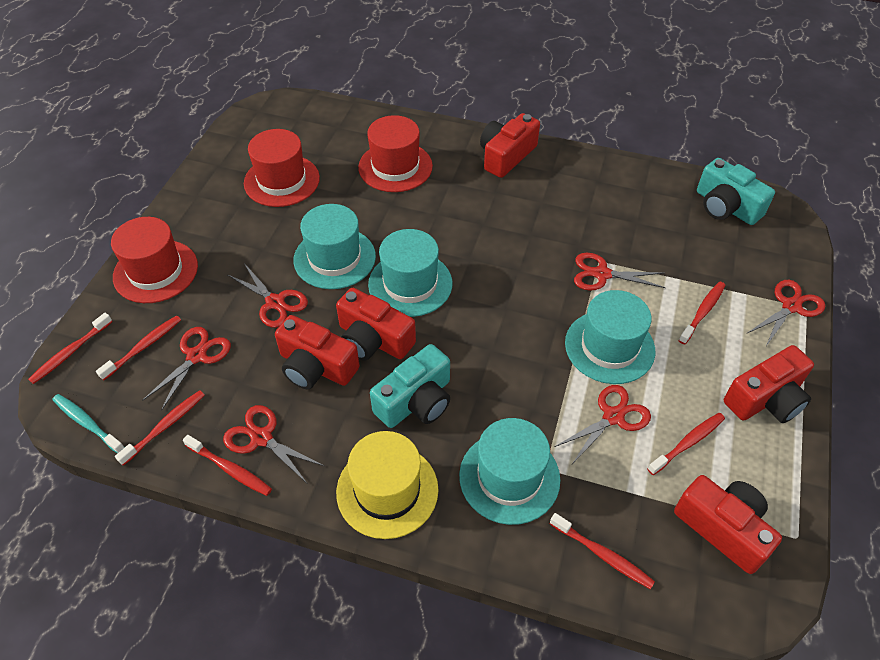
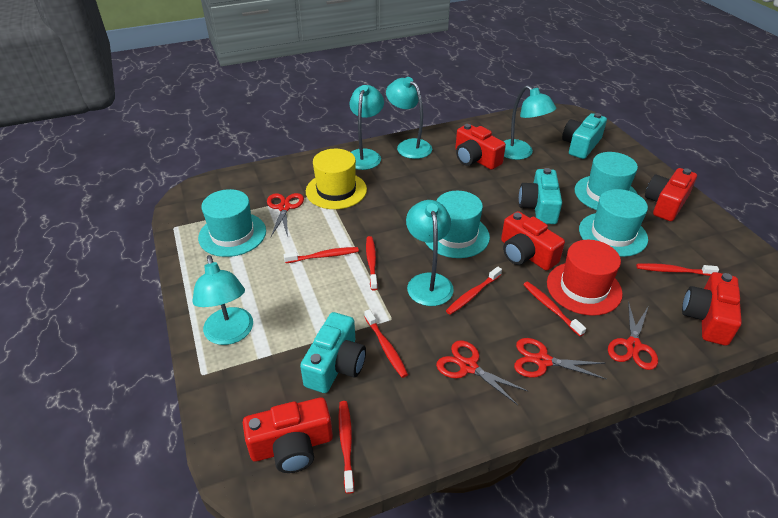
red hat: [111,217,198,303] [244,129,320,207] [358,115,433,192] = 3 -> [547,240,623,316] = 1
red scissors: [142,327,231,411] [223,405,324,483] [228,263,308,328] [555,385,651,464] [574,253,666,291] [748,280,825,346] = 6 -> [267,193,304,237] [436,340,529,405] [514,338,607,380] [608,302,658,370] = 4
turquoise camera: [370,344,450,428] [697,158,775,225] = 2 -> [300,312,366,393] [519,168,562,224] [562,113,607,159] = 3
turquoise lamp: none = 0 -> [192,255,253,345] [350,85,384,170] [386,77,432,159] [406,200,454,306] [504,85,557,160] = 5
turquoise toothbrush: [52,394,125,453] = 1 -> none = 0

